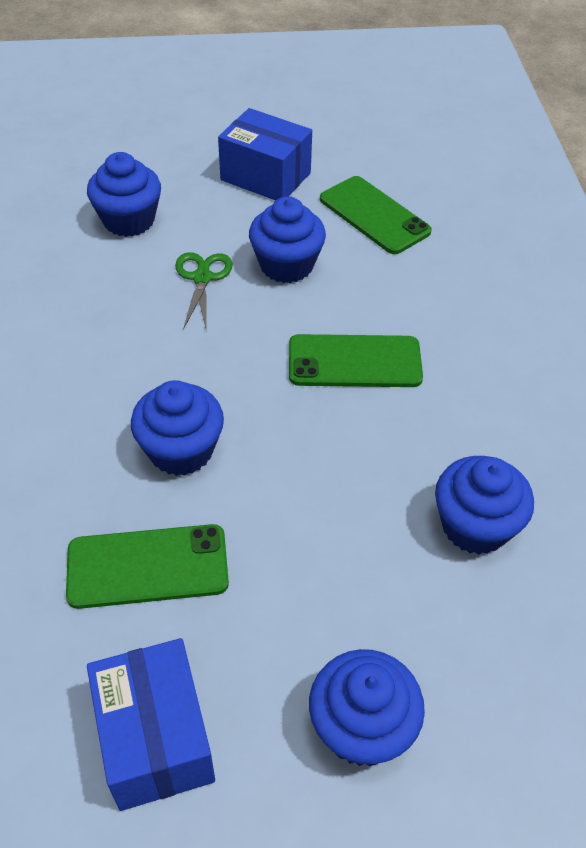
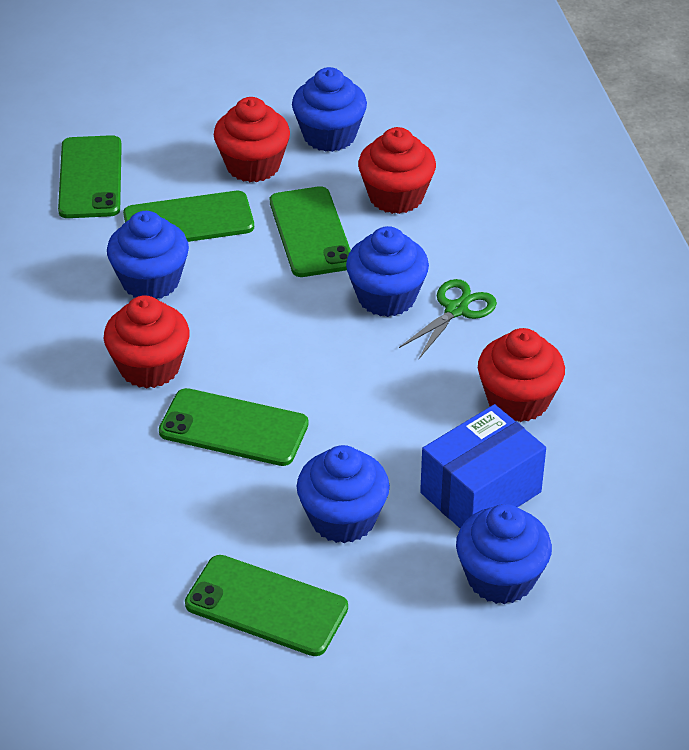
blue box: [87,638,215,811] [218,108,312,201] = 2 -> [420,404,546,528] = 1
green phone: [66,524,229,609] [289,334,423,387] [320,176,432,254] = 3 -> [58,135,122,218] [123,191,254,242] [159,388,309,466] [185,555,348,656] [270,186,351,277] = 5
red cupcake: none = 0 -> [104,295,190,388] [214,97,290,182] [358,127,436,214] [478,328,565,422] = 4

